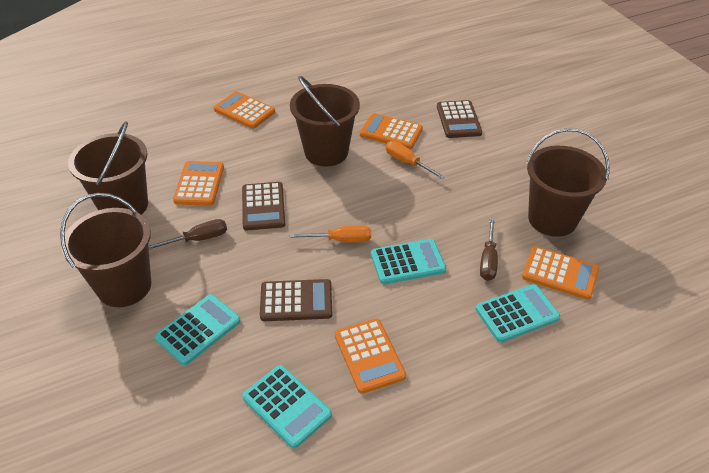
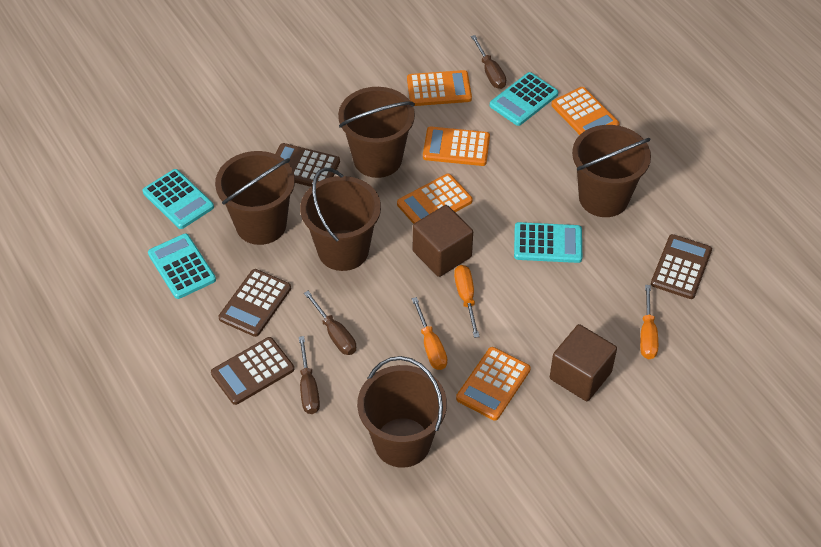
brown bucket: [60,193,151,307] [68,121,148,215] [290,76,360,167] [526,128,610,237] = 4 -> [215,151,295,245] [300,168,381,271] [338,87,415,178] [357,356,447,468] [572,125,651,217] = 5
brown calculator: [242,182,285,230] [260,279,332,321] [437,100,482,138] = 3 -> [211,337,294,405] [219,269,291,337] [275,143,340,187] [651,234,712,299] = 4
brown cube: none = 0 -> [413,205,473,277] [550,324,617,401] = 2
brown screwdriver: [148,219,227,250] [480,218,498,281] = 2 -> [299,336,320,414] [304,291,356,355] [471,35,506,89] = 3
orange screwdriver: [290,225,371,243] [386,141,445,179] = 2 -> [412,297,447,370] [454,265,480,338] [640,285,658,359] = 3

